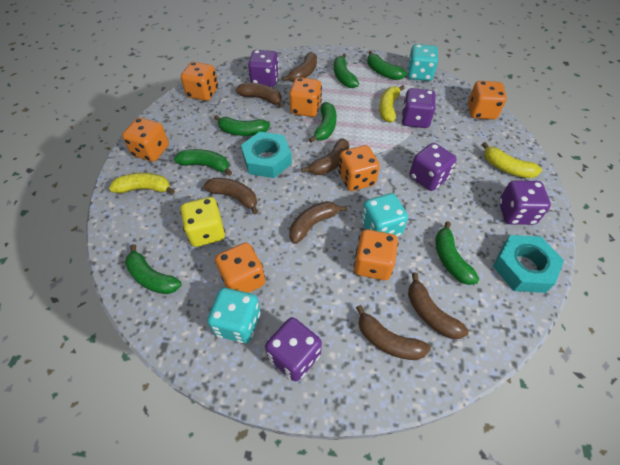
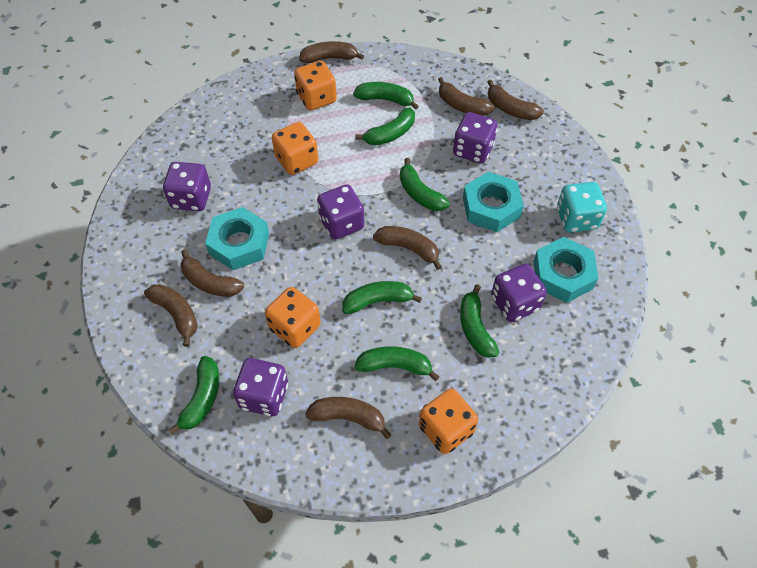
orange dice: [122,118,169,162] [181,62,218,101] [215,243,265,293] [289,77,322,117] [339,145,380,191] [354,229,399,280] [468,81,507,120] = 7 -> [265,287,321,348] [272,122,318,175] [294,61,337,110] [419,388,478,454] = 4
turquoise dice: [207,288,261,343] [361,193,408,237] [407,44,438,81] = 3 -> [557,182,607,233] = 1
turquoise nut: [241,132,292,178] [493,235,564,293] = 2 -> [205,207,269,270] [463,172,524,232] [533,237,598,303] = 3
yellow banana: [109,173,175,194] [379,85,405,122] [482,142,542,178] = 3 -> none = 0
yellow dice: [180,197,225,247] = 1 -> none = 0

